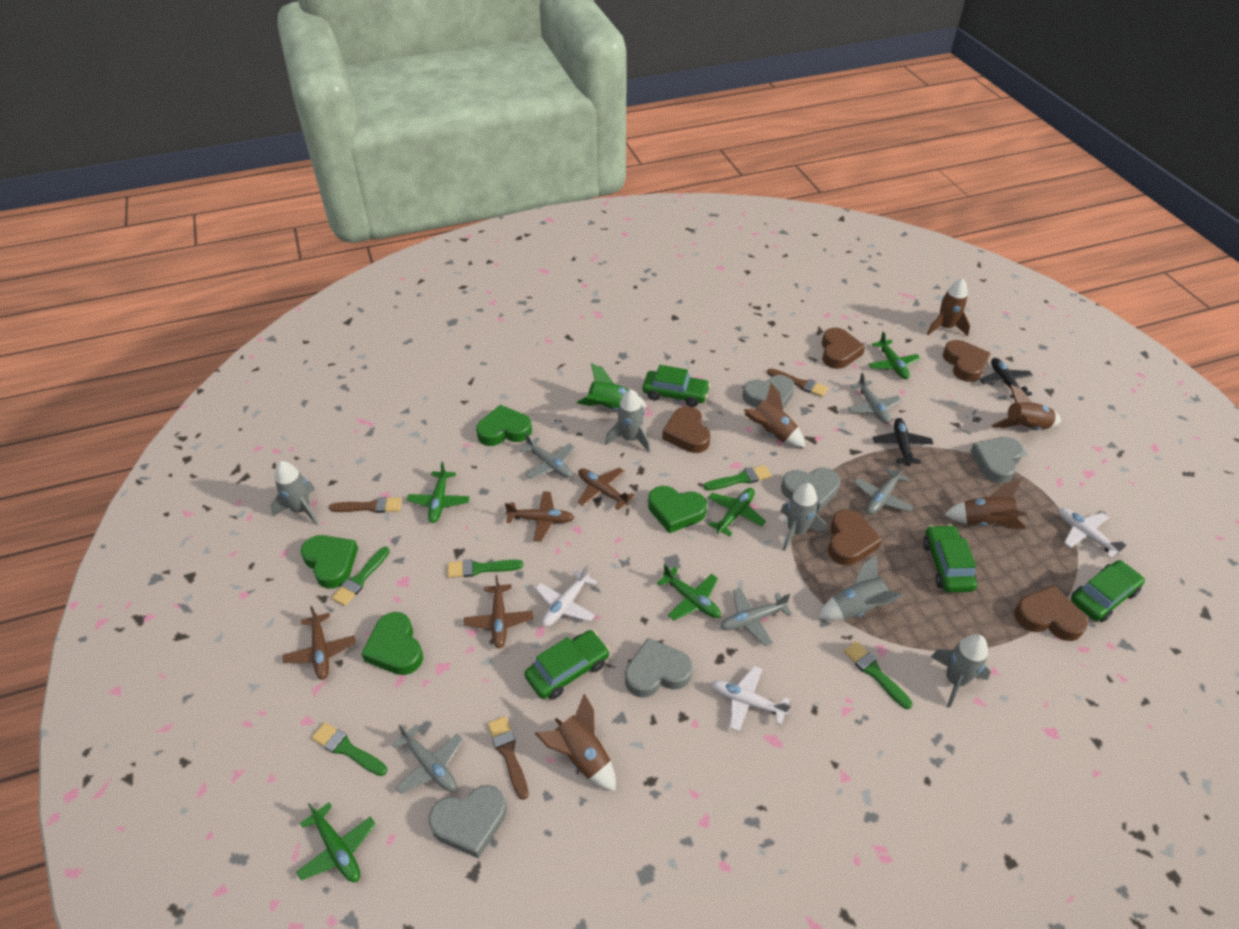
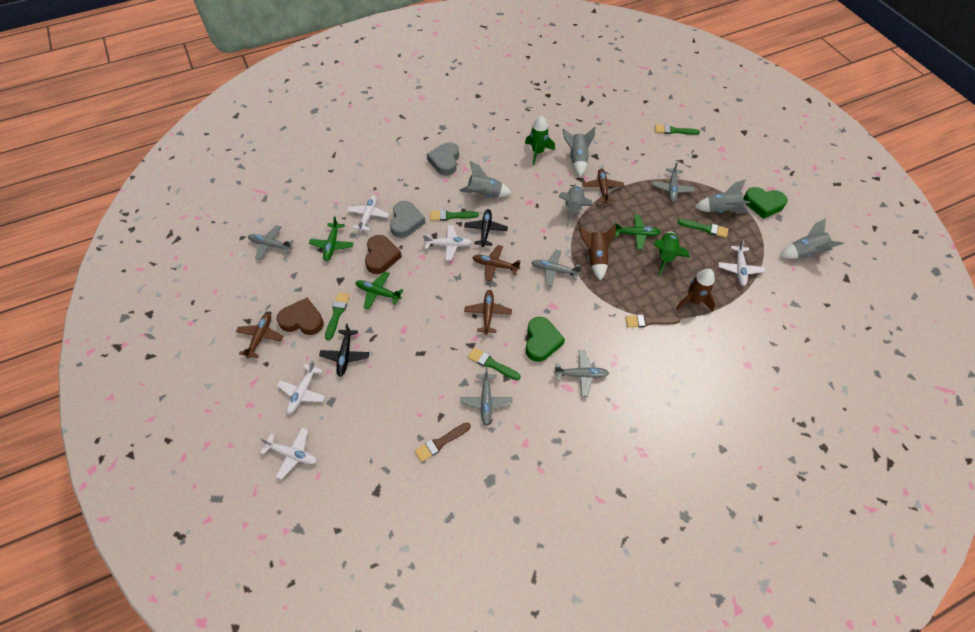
brown brush: [329,497,402,513] [488,716,529,800] [767,369,828,397] = 3 -> [414,423,470,462] [625,315,681,328] = 2
brown heart: [662,406,710,453] [822,328,865,369] [828,510,882,565] [943,340,991,382] [1014,585,1088,641] = 5 -> [277,298,324,335] [365,235,402,274] = 2
brown rocket: [535,694,616,791] [744,383,805,447] [927,278,970,336] [944,480,1027,529] [991,385,1061,430] = 5 -> [579,224,616,281] [676,269,715,311] = 2
green car: [524,630,610,700] [643,365,710,407] [923,525,977,593] [1071,560,1145,622] = 4 -> none = 0
green heart: [301,535,358,589] [361,612,423,675] [476,405,532,446] [648,486,707,533] = 4 -> [526,317,565,362] [743,187,788,219] = 2
green plane: [296,802,376,882] [407,462,470,523] [657,565,721,620] [708,488,766,536] [869,332,920,379] = 5 -> [309,216,354,261] [355,272,403,309] [614,215,661,249] = 3
green rocket: [577,363,647,411] = 1 -> [525,115,555,165] [654,232,690,275] = 2
grey heart: [429,785,507,859] [625,638,693,698] [742,375,795,409] [781,468,840,513] [970,437,1024,483] = 5 -> [390,201,425,238] [427,142,459,176] = 2
white plane: [535,565,597,627] [711,666,791,732] [1059,508,1127,558] = 3 -> [260,428,317,480] [277,360,326,414] [347,195,389,232] [423,225,472,261] [718,240,765,286] = 5

